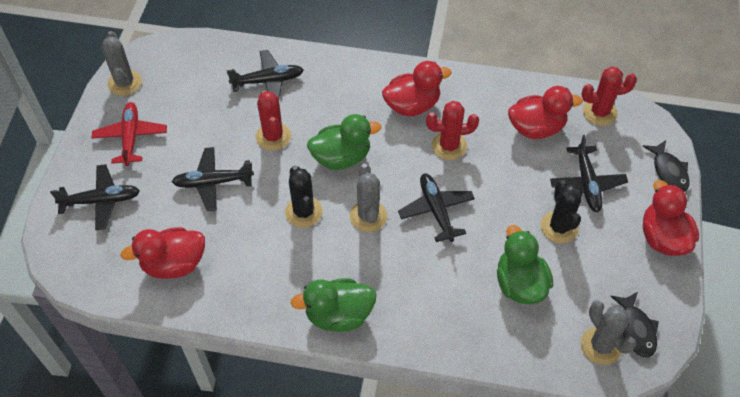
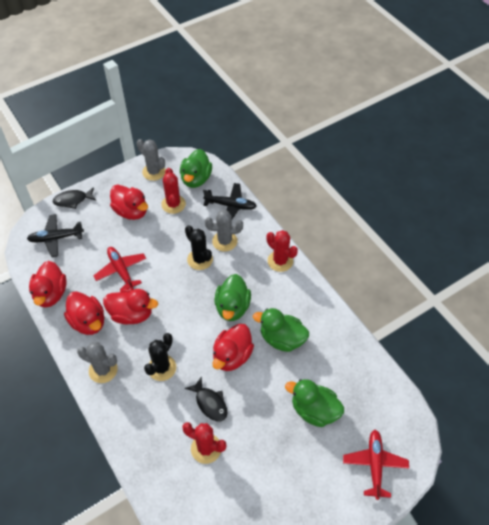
black plane: [50,164,140,230] [172,147,254,211] [227,50,303,99] [398,173,475,242] [550,135,628,212] = 5 -> [27,214,84,257] [203,183,257,219] = 2
green duck: [291,278,376,332] [307,114,381,170] [497,225,553,304] = 3 -> [180,149,212,188] [214,274,251,321] [253,308,309,352] [285,379,344,427] = 4
red duck: [121,227,205,279] [382,61,452,116] [508,86,583,139] [643,180,699,256] = 4 -> [29,261,67,308] [64,291,104,335] [103,289,158,324] [110,184,148,220] [212,324,254,371] = 5
red plane: [92,102,167,166] = 1 -> [93,247,146,291] [343,430,409,500] = 2

